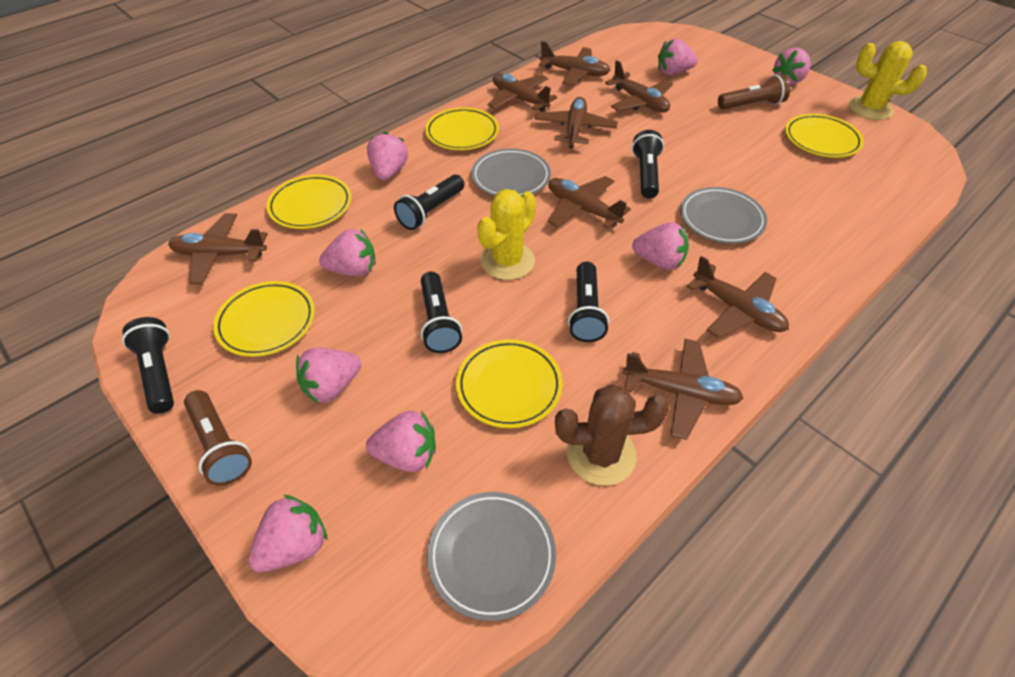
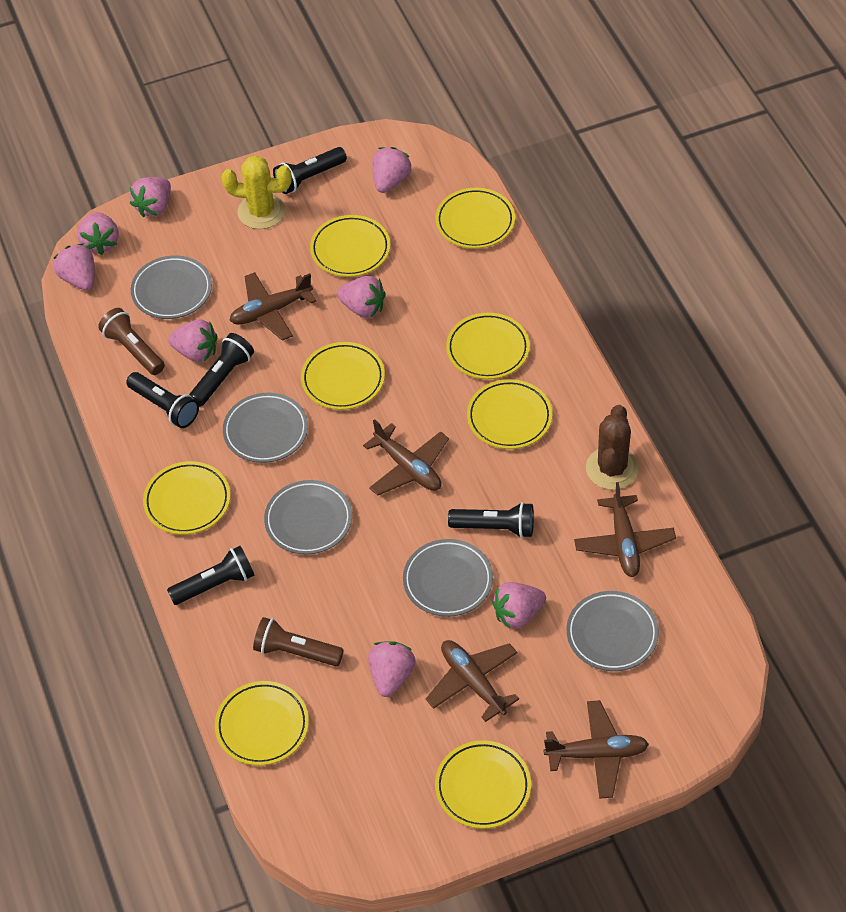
brown plane: [168,213,268,284] [488,73,557,112] [535,97,618,148] [539,41,611,85] [548,176,631,229] [605,60,673,113] [623,339,743,440] [686,256,789,338] = 8 -> [229,272,316,341] [363,419,449,496] [426,640,519,722] [544,700,649,799] [574,482,676,577] = 5
grey plate: [427,492,556,621] [471,148,551,196] [680,187,767,244] = 3 -> [131,255,212,319] [223,393,308,463] [264,480,352,555] [403,539,493,617] [567,591,659,671] = 5
yellow cactus: [477,189,536,280] [849,41,927,120] = 2 -> [222,155,292,229] = 1
yellow plate: [213,281,315,357] [267,175,351,229] [425,107,499,150] [456,339,563,428] [785,114,864,158] = 5 -> [143,461,230,535] [215,681,309,766] [301,342,385,410] [310,215,390,277] [435,188,515,249] [435,740,531,829] [446,313,530,379] [467,379,552,449] = 8

